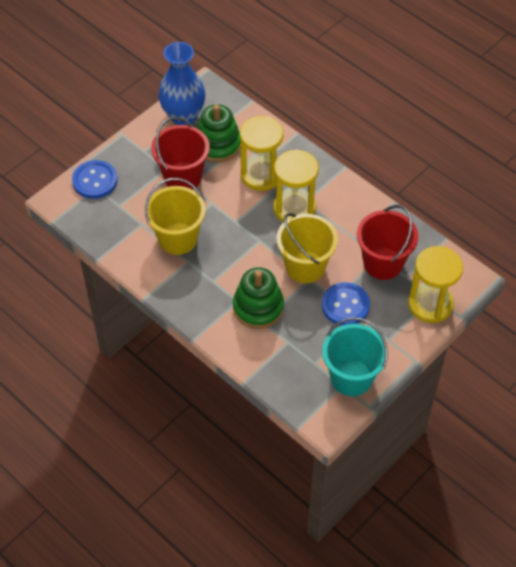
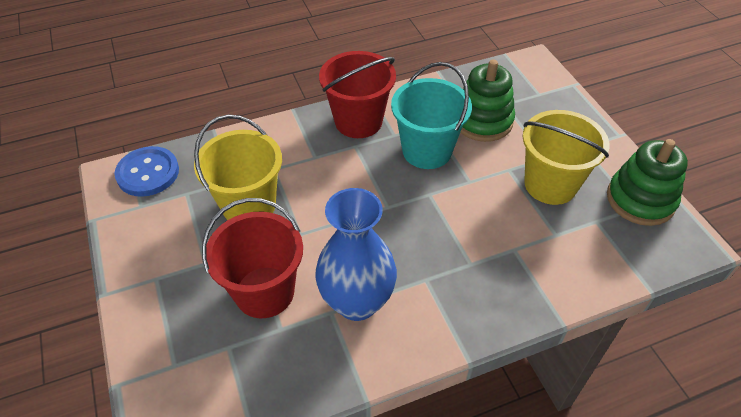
blue button: [72,160,118,199] [322,282,370,326] = 2 -> [114,146,179,197] = 1
yellow hourglass: [240,116,283,191] [273,149,319,222] [408,246,463,323] = 3 -> none = 0

